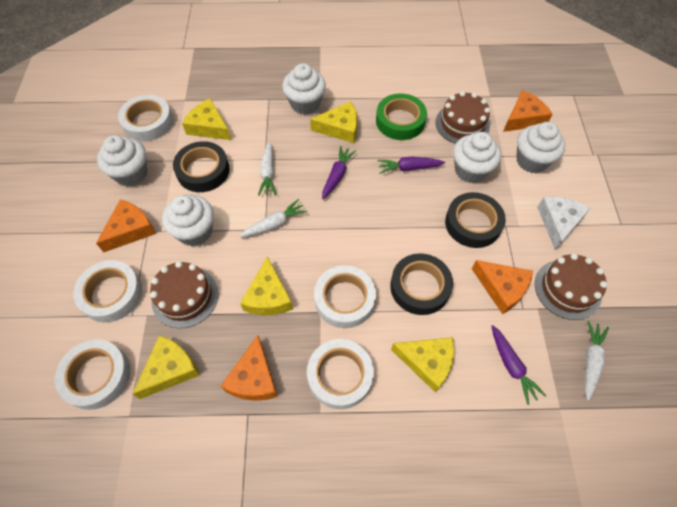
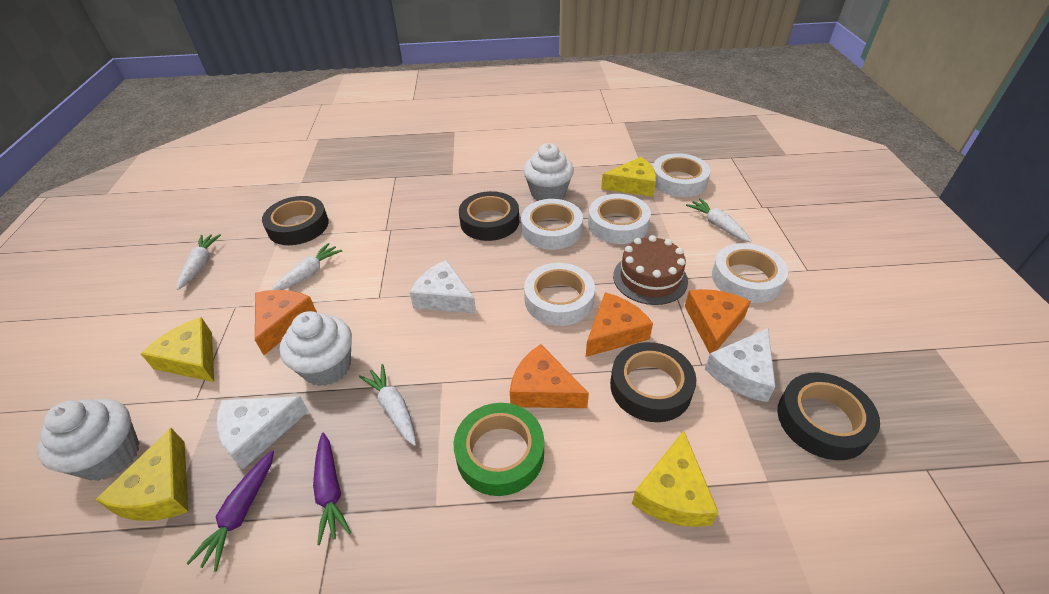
black tape: [173,141,230,192] [390,253,453,315] [445,192,506,248] = 3 -> [262,196,329,245] [459,191,519,241] [610,342,696,422] [777,372,880,460] = 4
brown cake: [150,261,218,328] [436,91,490,144] [535,253,608,320] = 3 -> [613,235,688,305] = 1
purple carrot: [322,146,356,199] [378,157,445,174] [491,325,546,405] = 3 -> [186,450,274,571] [313,433,351,545] = 2
white carrot: [239,199,307,237] [258,141,276,196] [585,321,609,401] = 3 -> [177,234,221,290] [270,243,342,290] [359,364,416,446] [686,198,752,242] = 4
white cheese: [537,196,590,250] = 1 -> [216,396,309,470] [409,260,476,314] [705,328,775,402] = 3
white cupcake: [97,135,148,186] [162,195,214,246] [282,63,326,115] [453,132,501,183] [516,122,565,173] = 5 -> [37,399,140,481] [280,311,352,386] [523,143,574,201] = 3
yellow cheese: [132,335,200,399] [182,99,231,140] [240,256,293,315] [310,101,358,143] [391,337,454,393] = 5 -> [95,428,188,521] [141,317,214,382] [601,157,656,197] [632,430,719,527] = 4

